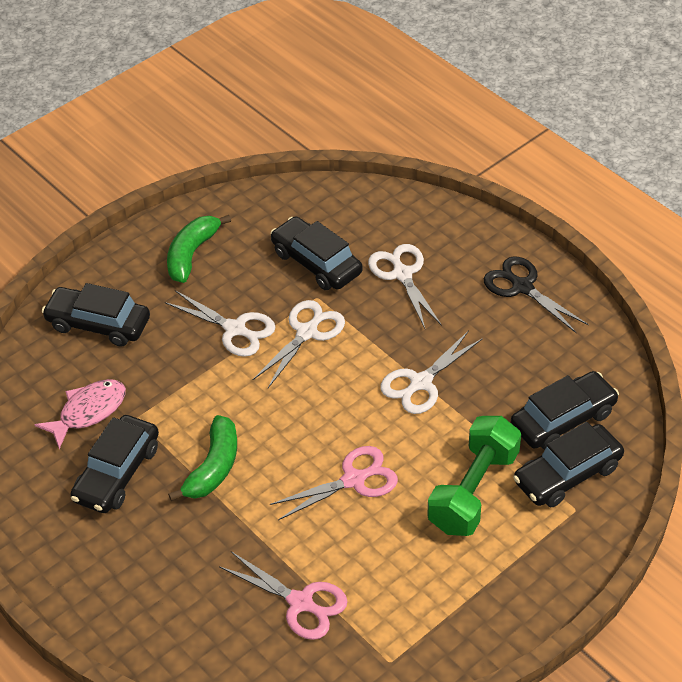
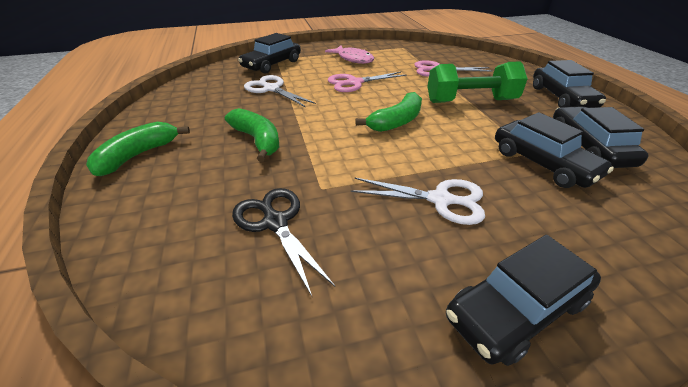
green banana: [167,215,231,283] [168,415,237,501] = 2 -> [86,122,190,176] [225,108,279,162] [356,92,422,132] = 3
white scissors: [165,290,275,357] [253,300,345,388] [368,244,442,329] [380,330,483,414] = 4 -> [244,75,316,107] [350,178,485,225] = 2

